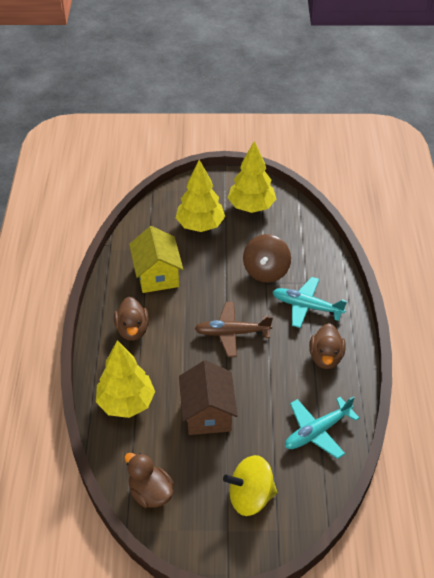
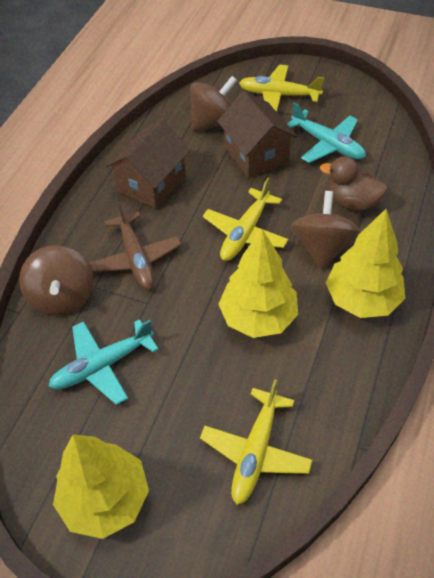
brown duck: [114,297,149,341] [125,453,174,508] [309,323,346,369] = 3 -> [320,156,388,211] = 1
brown house: [179,360,238,435] = 1 -> [105,119,190,209] [217,91,298,178] = 2
brown spinning top: [243,234,291,283] = 1 -> [19,245,93,316] [190,76,237,131] [291,191,361,270] = 3
yellow house: [129,226,183,293] = 1 -> none = 0
yellow plane: none = 0 -> [200,379,313,505] [203,178,288,261] [239,65,324,112] = 3
yellow spinning top: [223,455,277,516] = 1 -> none = 0

